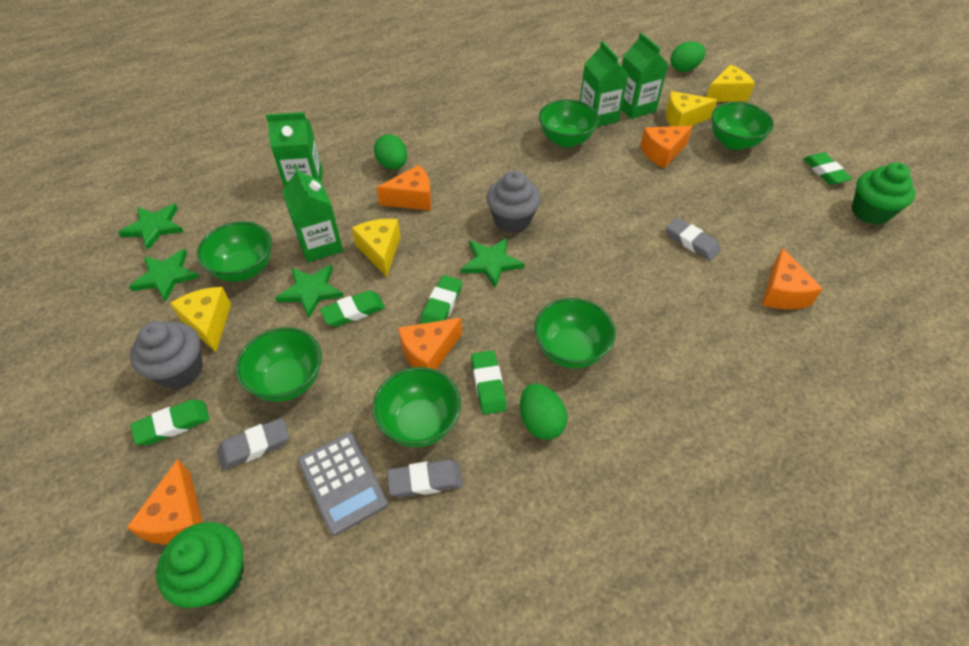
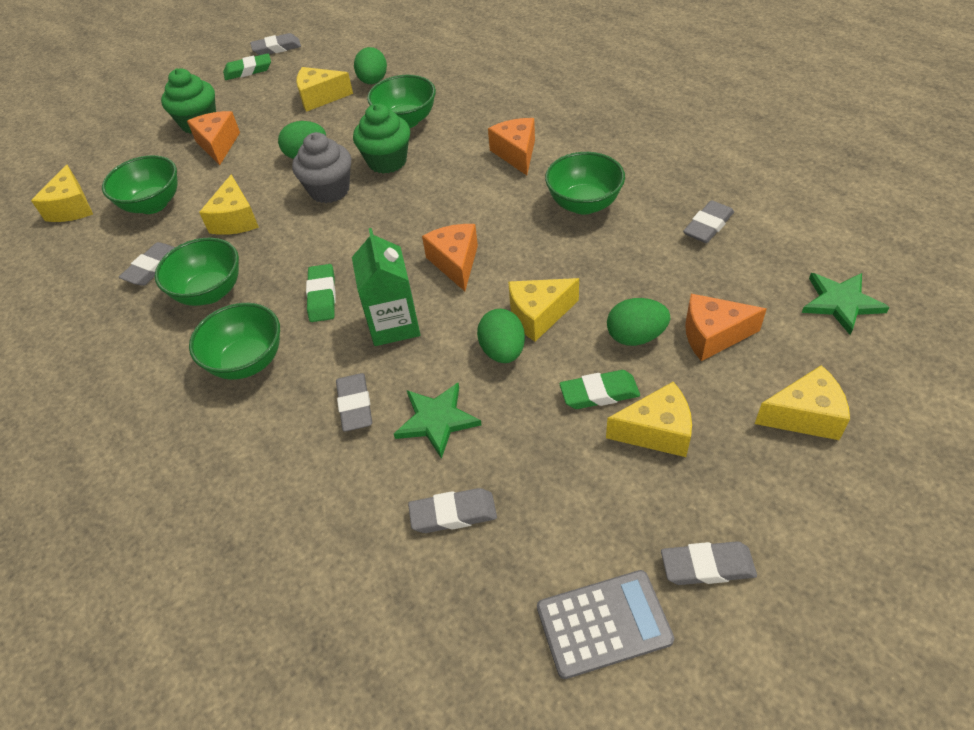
green bowl: [197,221,272,282] [236,327,322,402] [372,367,461,447] [534,298,616,368] [539,99,599,148] [711,102,774,150] = 6 -> [102,155,178,214] [155,238,239,306] [189,303,280,380] [367,75,436,128] [545,152,625,215] = 5
green carton: [266,112,323,188] [282,166,343,263] [580,41,628,127] [621,33,668,119] = 4 -> [352,228,420,346] = 1
green egg: [374,134,407,170] [520,384,567,440] [670,41,706,72] = 3 -> [278,121,326,159] [354,47,387,84] [477,309,525,363] [607,298,670,346] = 4
green eraser: [130,400,210,445] [320,290,385,327] [420,275,462,324] [471,350,507,414] [803,152,852,185] = 5 -> [223,53,271,80] [306,264,336,322] [560,370,640,409] = 3
green star: [118,204,184,250] [129,249,200,302] [275,265,344,318] [461,238,525,288] = 4 -> [394,382,482,459] [802,273,890,335] = 2
grey cupcake: [130,321,203,389] [487,171,541,233] = 2 -> [292,132,351,203] = 1
grey eraser: [217,418,289,470] [387,459,463,498] [666,218,721,261] = 3 -> [119,242,175,286] [250,33,301,55] [336,373,372,432] [408,488,497,533] [661,541,757,585] [683,200,734,243] = 6
orange cheese: [126,459,203,545] [377,165,432,211] [398,318,462,370] [640,126,693,169] [762,248,823,309] = 5 -> [187,111,240,165] [422,224,478,291] [488,118,535,175] [685,294,767,361] = 4
yellow cheese: [170,287,231,352] [352,219,401,277] [665,91,717,127] [706,65,755,102] = 4 -> [31,165,93,222] [199,175,259,235] [296,67,353,112] [508,278,579,342] [606,382,692,457] [755,365,850,440] = 6

